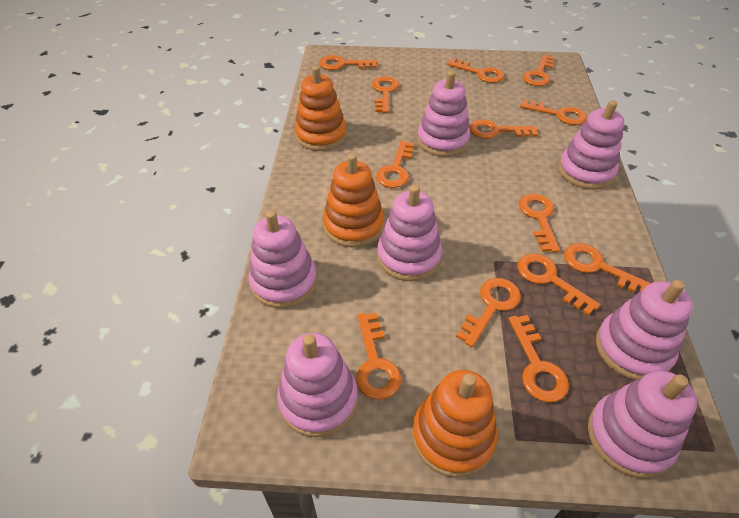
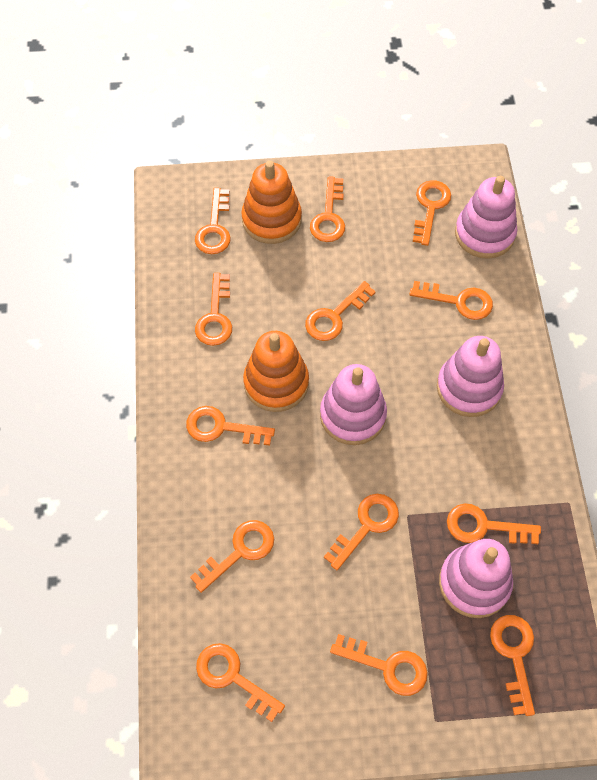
orange stacking toy: [295,66,347,151] [323,153,384,248] [412,370,497,478] = 3 -> [241,161,302,244] [243,331,309,412] = 2
pink stacking toy: [248,210,317,308] [277,333,358,437] [377,185,442,281] [417,71,470,157] [558,100,624,190] [588,370,697,479] [596,280,693,380] = 7 -> [320,364,387,445] [437,336,504,417] [439,539,513,618] [455,176,518,259] = 4

